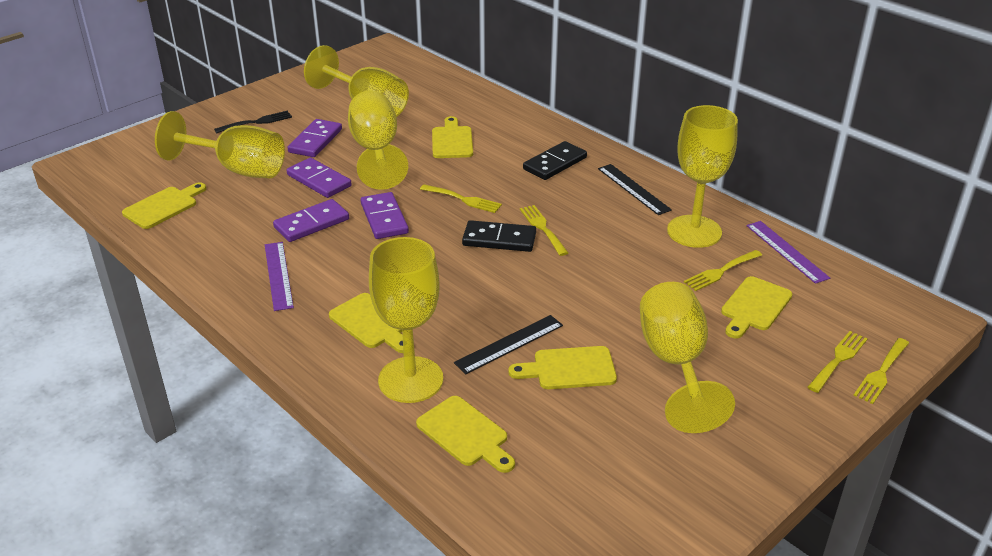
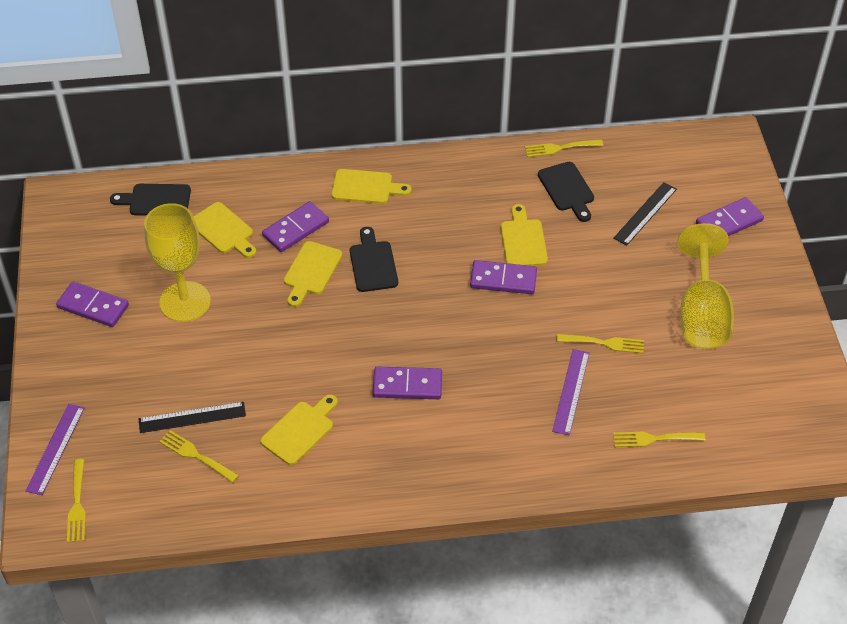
black cutting board: none = 0 -> [110,184,191,216] [350,227,398,292] [538,162,594,222] = 3
black domino: [462,220,536,252] [523,141,587,180] = 2 -> none = 0
black fork: [214,111,292,133] = 1 -> none = 0
purple domino: [273,199,349,242] [287,119,342,157] [287,158,352,198] [361,192,409,239] = 4 -> [56,281,129,327] [262,201,329,252] [373,366,442,399] [470,260,537,294] [696,197,764,236] = 5
yellow cutting board: [122,182,206,229] [329,293,403,353] [416,396,515,473] [432,116,473,158] [508,346,617,389] [721,276,792,338] = 6 -> [194,202,256,258] [260,394,338,465] [284,241,342,307] [332,169,412,204] [501,204,548,266] = 5
yellow goblet: [155,111,285,179] [304,45,409,117] [348,91,408,190] [369,237,443,403] [640,282,735,433] [667,105,738,248] = 6 -> [144,203,211,322] [678,223,734,349] = 2

